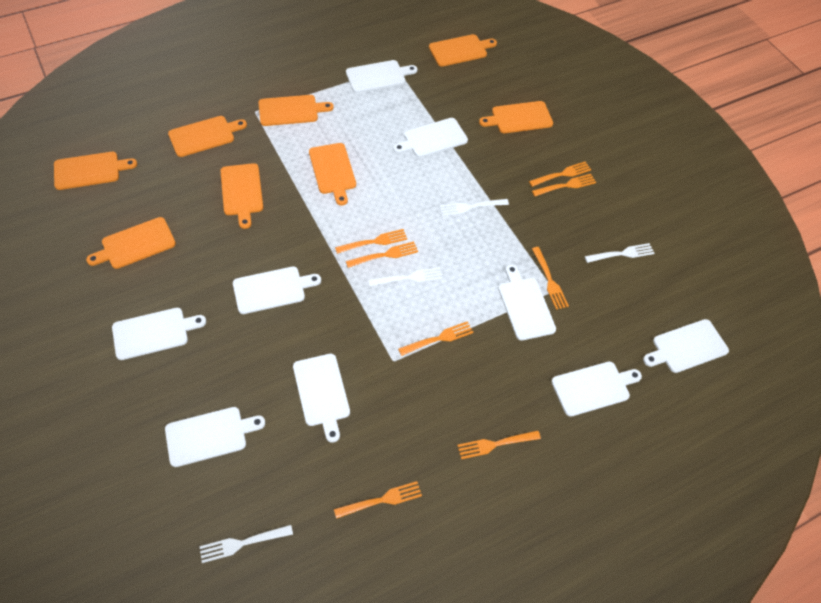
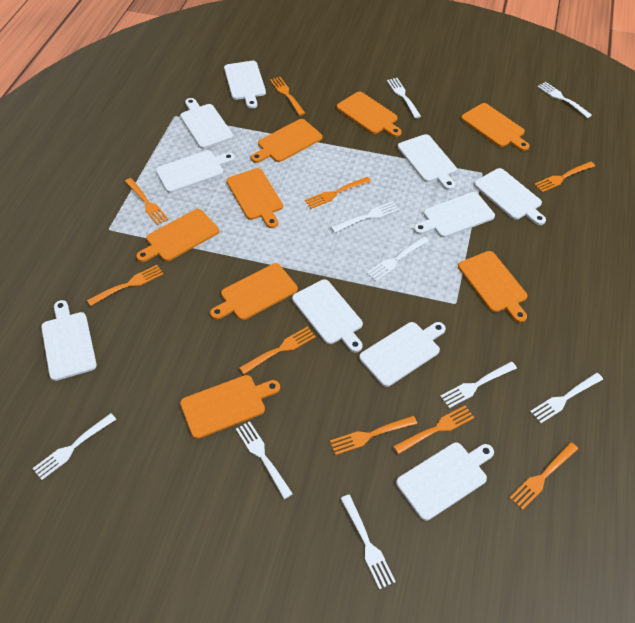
orange fork: [334,481,422,519] [335,229,407,254] [346,241,418,268] [398,321,474,356] [457,430,541,459] [529,161,591,187] [532,174,596,196] [532,247,569,310] = 8 -> [87,265,163,306] [125,178,169,225] [240,326,316,374] [270,77,305,116] [305,177,371,209] [330,416,417,455] [393,405,475,454] [509,442,578,510] [534,162,595,192] = 9
white cutting board: [112,308,206,360] [165,407,265,467] [233,266,321,314] [293,354,350,443] [346,60,417,93] [393,118,468,158] [498,264,556,341] [552,361,642,417] [643,319,729,373] = 9 -> [41,300,97,381] [156,150,235,193] [180,98,233,149] [224,61,266,109] [292,279,363,352] [359,322,446,387] [396,442,494,521] [398,134,457,190] [414,192,495,238] [474,168,546,225] = 10
white fork: [200,525,293,563] [368,267,443,287] [439,199,509,216] [585,243,655,263] = 4 -> [32,413,116,480] [236,421,293,499] [331,201,399,233] [340,494,396,589] [367,236,429,281] [387,78,421,118] [440,362,517,408] [530,373,603,423] [538,82,592,118] = 9

